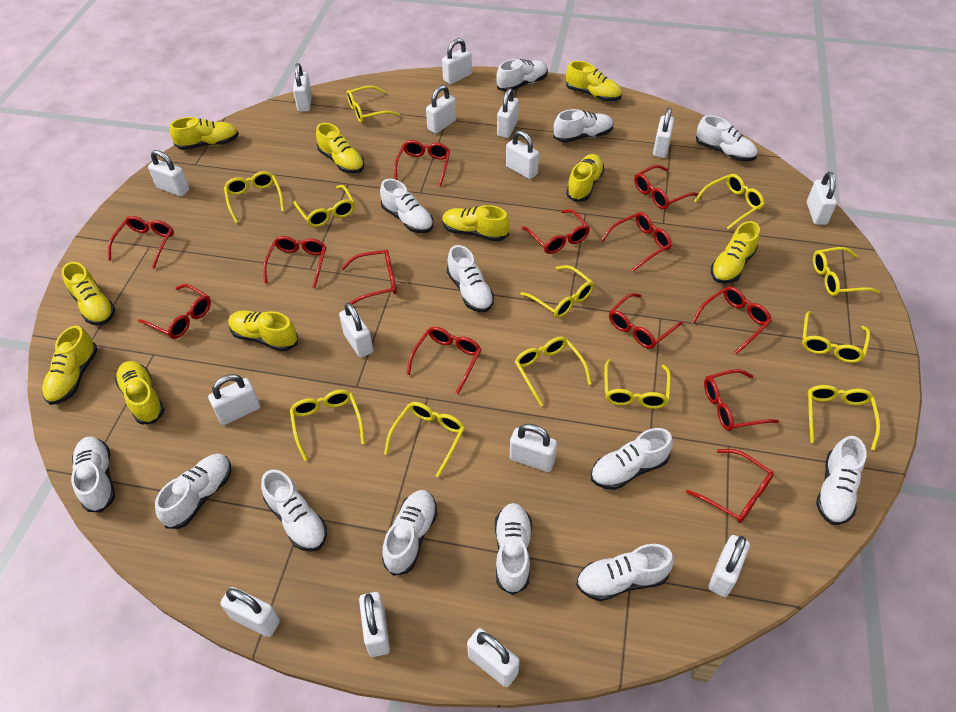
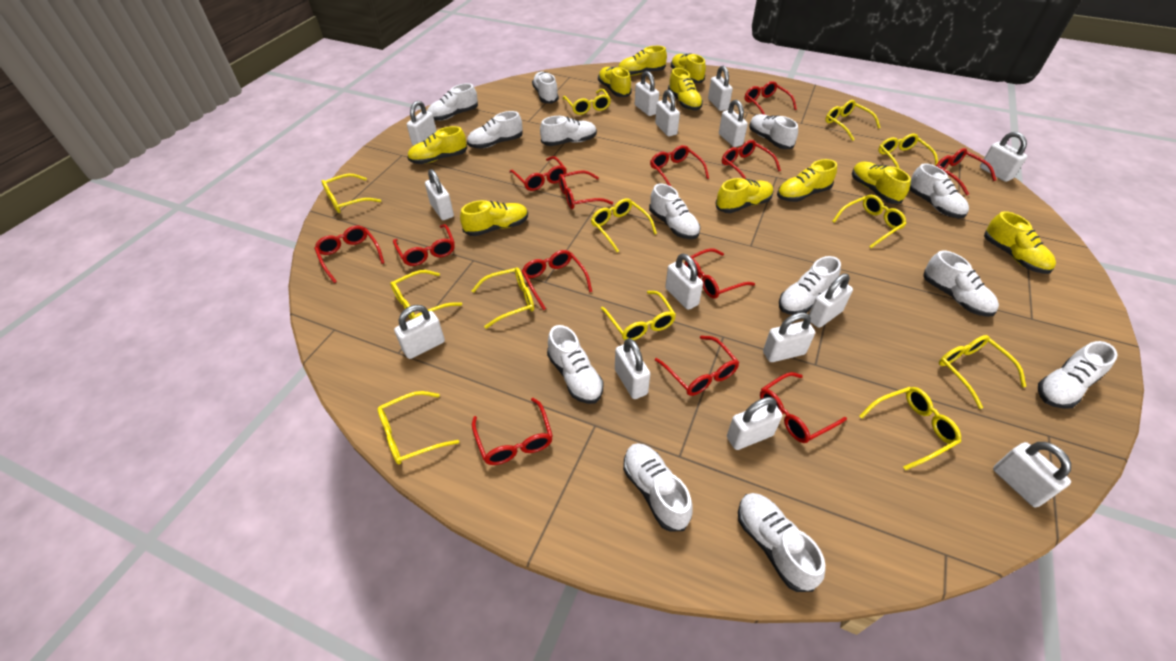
white padlock: [148,150,189,196] [208,374,260,425] [220,587,280,637] [293,63,312,112] [339,303,373,358] [359,592,390,657] [426,85,456,134] [442,38,472,84] [467,628,519,687] [497,88,519,138] [506,130,539,179] [510,424,557,472] [653,107,674,158] [708,535,750,597] [807,172,837,225] = 15 -> [394,305,445,359] [407,101,436,146] [425,169,454,220] [615,338,650,399] [635,71,659,116] [655,90,680,136] [665,254,703,310] [708,66,733,111] [719,100,748,147] [727,397,782,450] [763,312,815,362] [809,274,853,328] [980,132,1027,182] [993,442,1071,508] = 14

